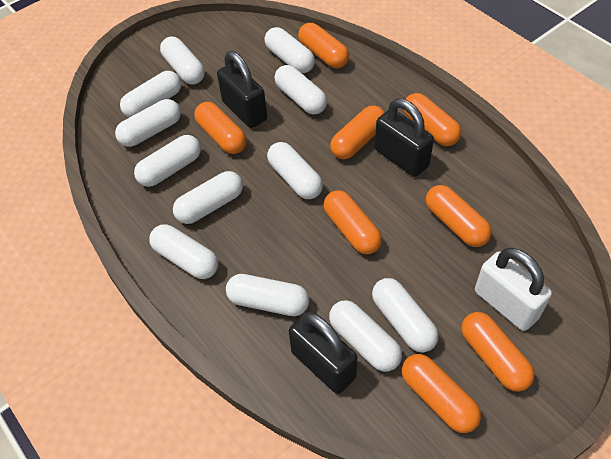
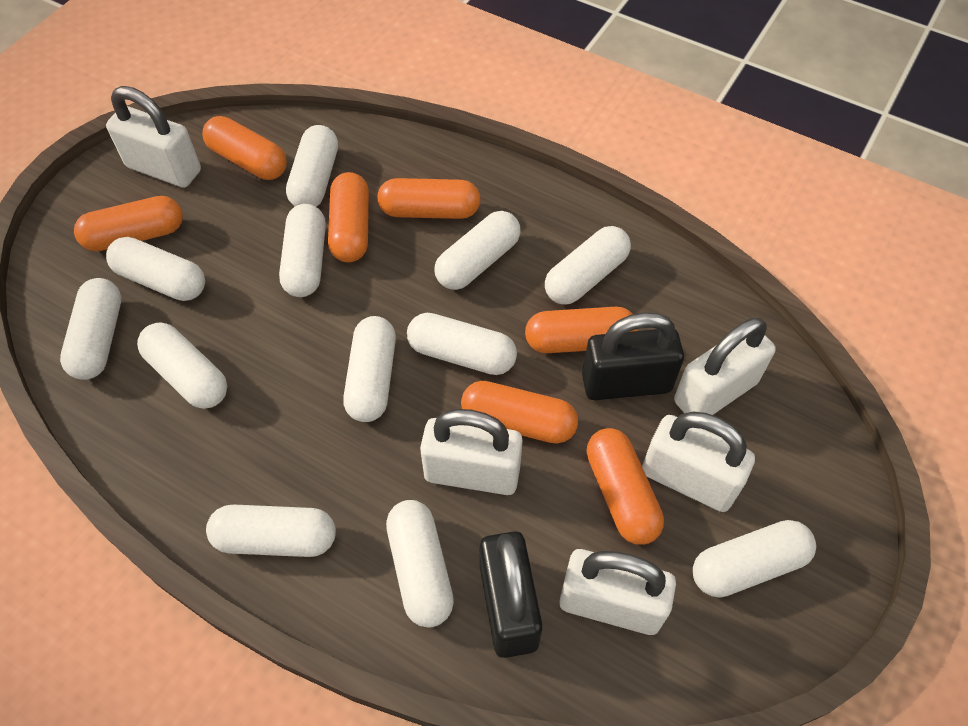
black padlock: [217,51,267,128] [289,312,357,394] [375,99,434,177] = 3 -> [480,531,543,658] [582,312,684,400] = 2
orange capsule: [194,102,247,154] [298,23,349,68] [324,190,382,254] [330,105,385,159] [402,354,481,433] [403,93,461,146] [426,185,492,247] [461,312,535,392] = 8 -> [74,196,183,251] [202,116,287,180] [328,172,369,262] [378,178,481,219] [461,381,578,444] [525,307,638,353] [587,428,664,545] = 7
white padlock: [475,248,552,331] = 1 -> [106,86,201,188] [420,409,523,495] [559,549,676,635] [642,412,755,512] [674,317,776,415] = 5

